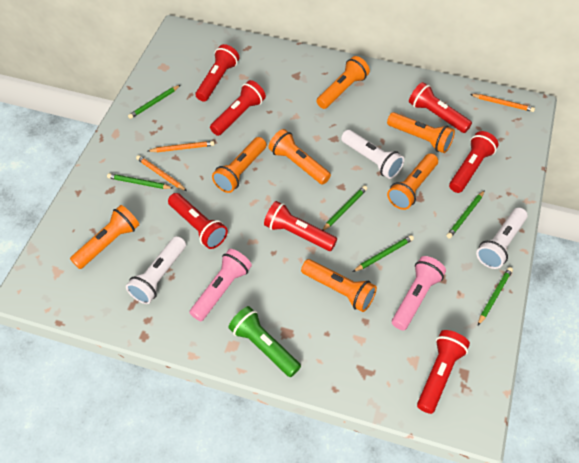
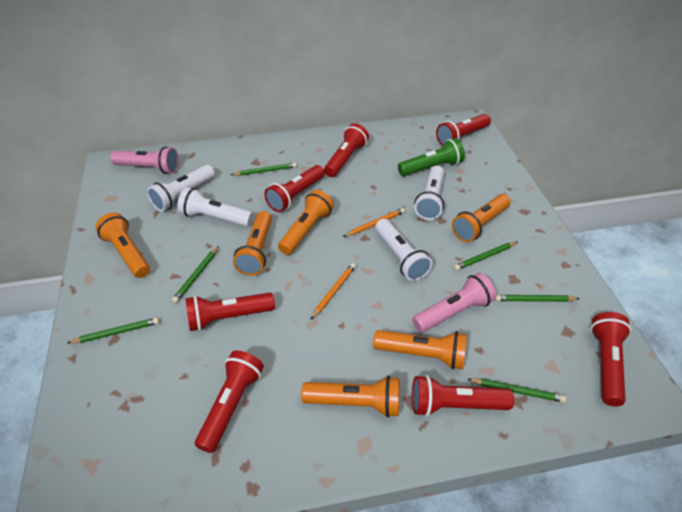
orange flashlight: [70,205,139,269] [212,137,266,193] [268,129,331,185] [301,259,377,312] [316,56,370,109] [387,112,455,153] [387,153,438,210] = 7 -> [96,213,150,278] [233,211,272,276] [278,190,334,255] [301,376,400,417] [373,330,467,370] [452,194,511,242] = 6
orange pencil: [136,155,187,191] [148,141,215,152] [470,94,535,112] = 3 -> [310,263,356,320] [343,208,405,237] = 2
white flashlight: [126,236,186,304] [341,130,404,179] [476,208,528,269] = 3 -> [147,165,215,212] [177,187,253,226] [376,219,433,281] [414,166,444,220] = 4

